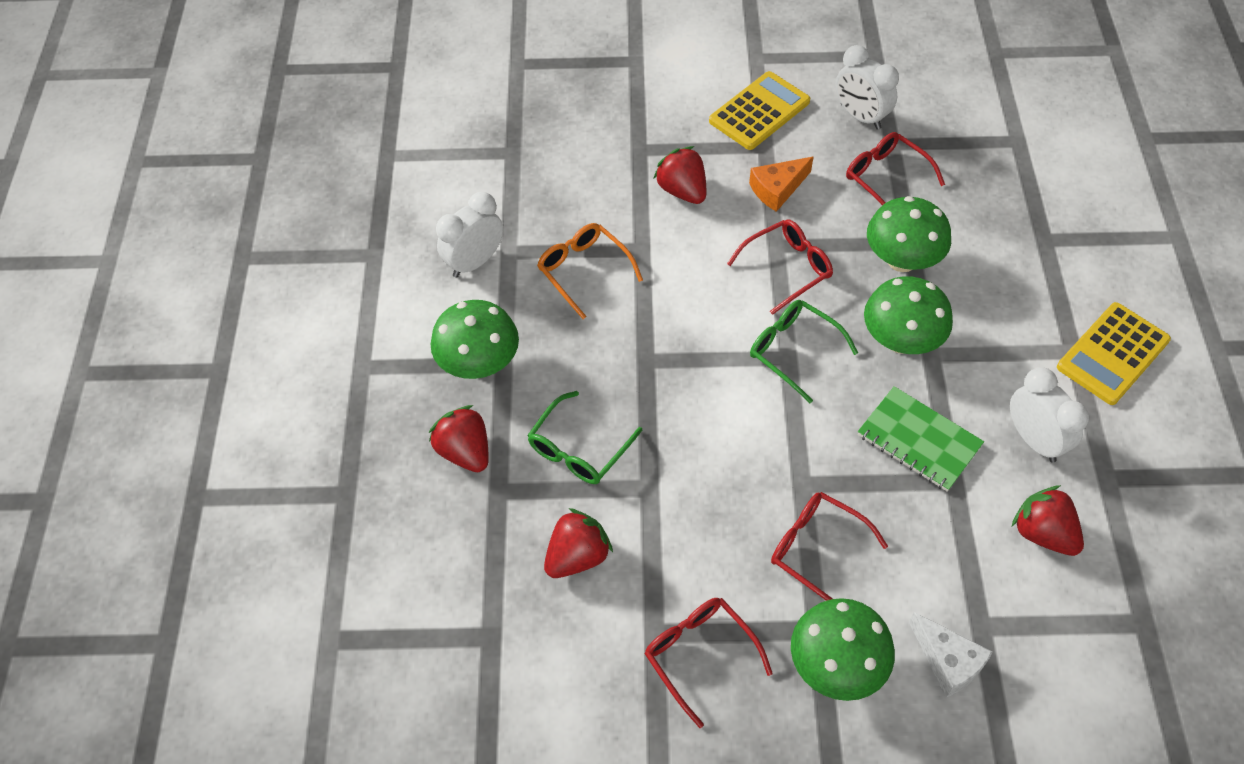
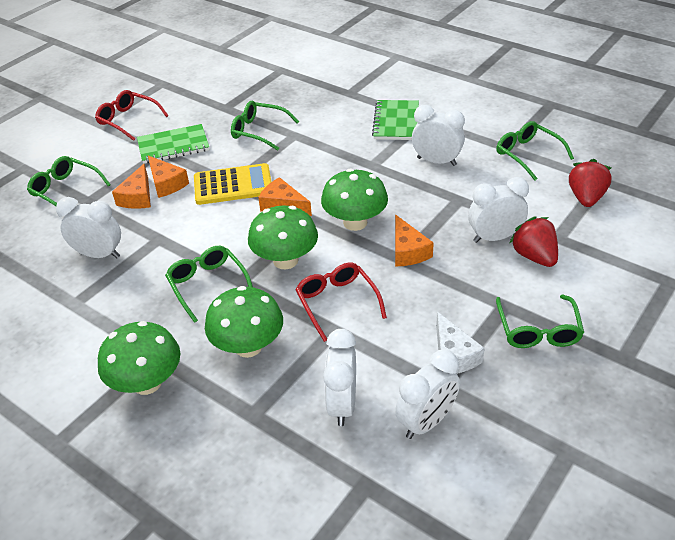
green glasses: [527,391,642,484] [750,300,858,403] = 2 -> [27,156,111,206] [165,246,253,323] [231,101,299,151] [496,121,574,181] [496,295,584,348] = 5
green notebook: [858,386,984,492] = 1 -> [137,124,210,164] [372,100,419,140] = 2
orange cheese: [749,157,814,212] = 1 -> [112,164,151,209] [148,156,189,198] [258,177,312,216] [395,215,434,266] = 4
orange glasses: [537,223,643,319] = 1 -> none = 0
red glasses: [645,598,773,728] [727,219,833,315] [771,492,888,601] [846,132,945,205] = 4 -> [95,90,169,141] [295,263,387,342] = 2
red strawberry: [429,405,489,472] [544,508,613,578] [653,146,706,204] [1012,485,1084,556] = 4 -> [510,217,558,267] [569,159,612,207] = 2
white clock: [436,192,503,278] [836,45,899,129] [1010,367,1089,462] = 3 -> [56,197,121,258] [323,329,356,426] [395,350,460,439] [412,105,465,166] [468,177,529,243] = 5
yellow calculator: [709,71,810,150] [1057,302,1171,405] = 2 -> [194,163,271,205] = 1

